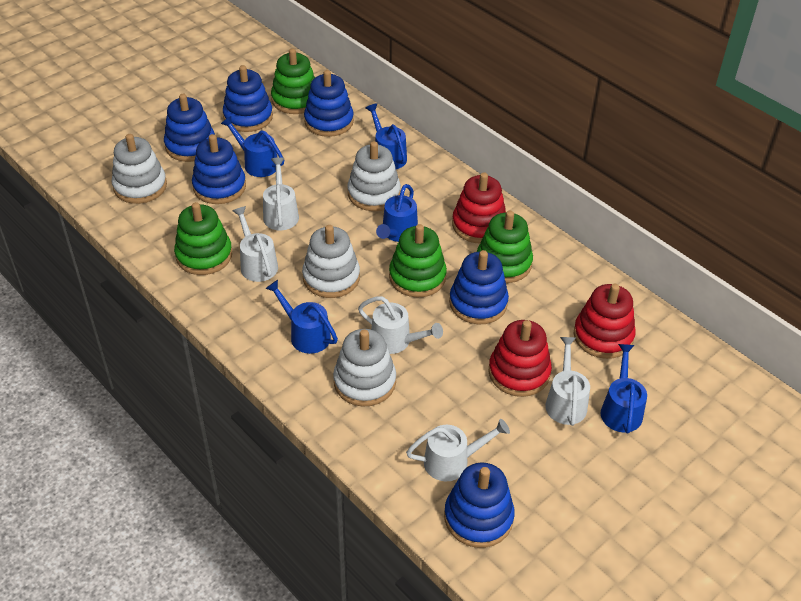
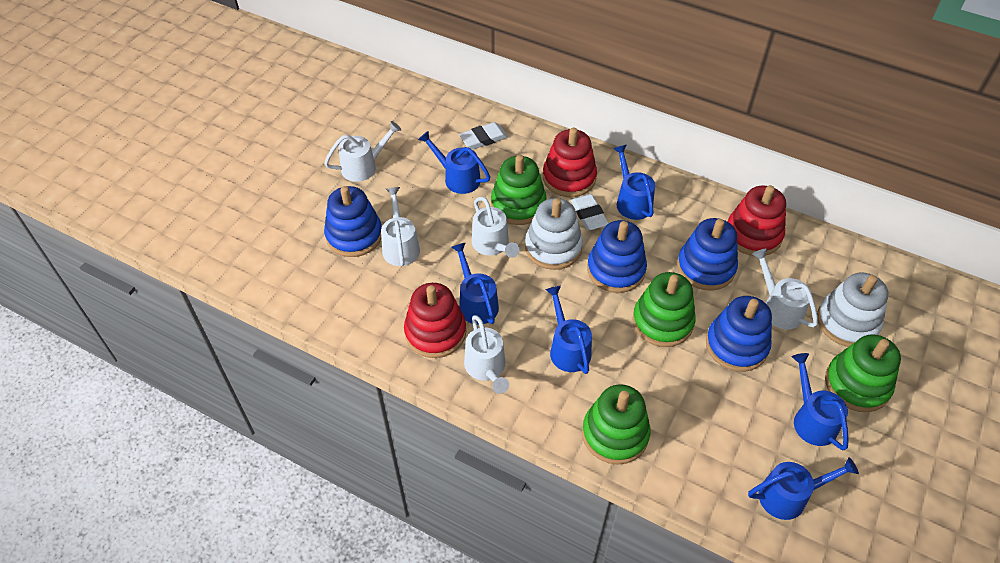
blue stacking toy: [164,94,215,162] [192,134,246,204] [223,65,273,132] [304,70,354,137] [444,462,515,548] [449,250,509,325] = 6 -> [324,186,382,257] [587,220,647,293] [677,218,738,291] [706,296,772,372] = 4
blue watering can: [221,116,284,177] [265,280,338,354] [365,103,407,169] [376,184,418,242] [601,344,647,434] = 5 -> [418,131,490,194] [452,242,499,325] [546,286,592,374] [613,145,655,220] [748,457,859,520] [792,353,849,450] = 6
white eraser: none = 0 -> [459,122,508,150] [571,194,609,230] = 2
white stacking toy: [111,134,167,204] [302,225,360,298] [333,329,396,407] [347,141,401,211] = 4 -> [525,198,583,270] [817,272,888,347] = 2

